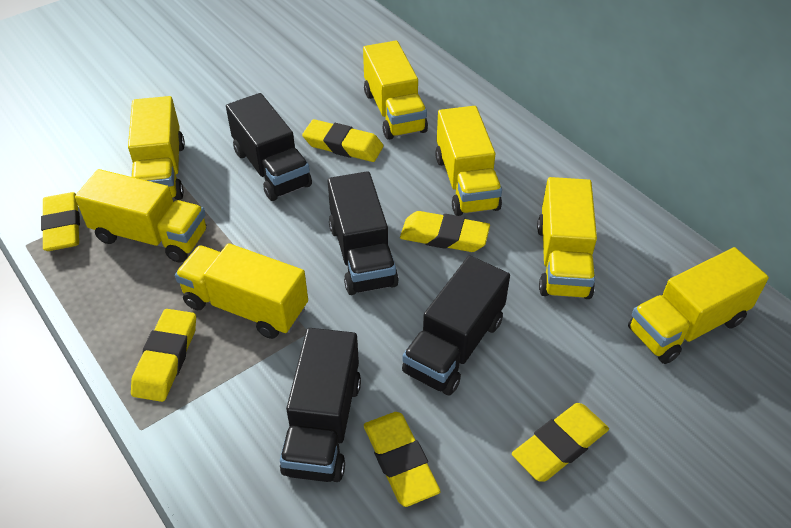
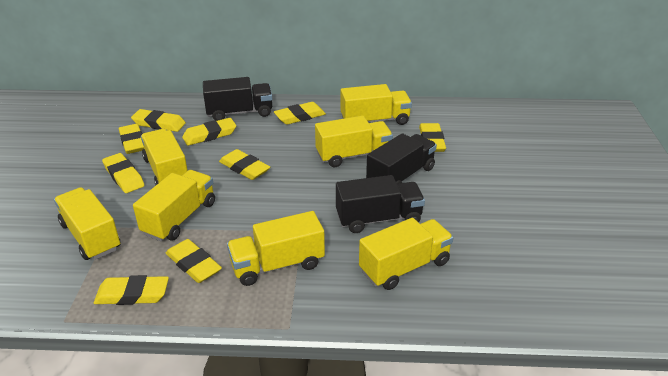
black truck: [226,93,312,201] [280,328,361,482] [328,171,399,295] [402,256,510,395] = 4 -> [203,77,272,121] [336,175,425,233] [366,133,437,184] = 3
yellow eraser: [41,192,80,251] [131,309,196,402] [302,119,384,162] [364,412,441,507] [400,211,490,252] [512,403,609,481] = 6 -> [94,275,169,305] [102,153,145,193] [119,124,144,154] [131,109,186,132] [166,239,222,283] [182,118,236,146] [219,149,270,180] [274,102,326,125] [419,123,446,152] = 9

